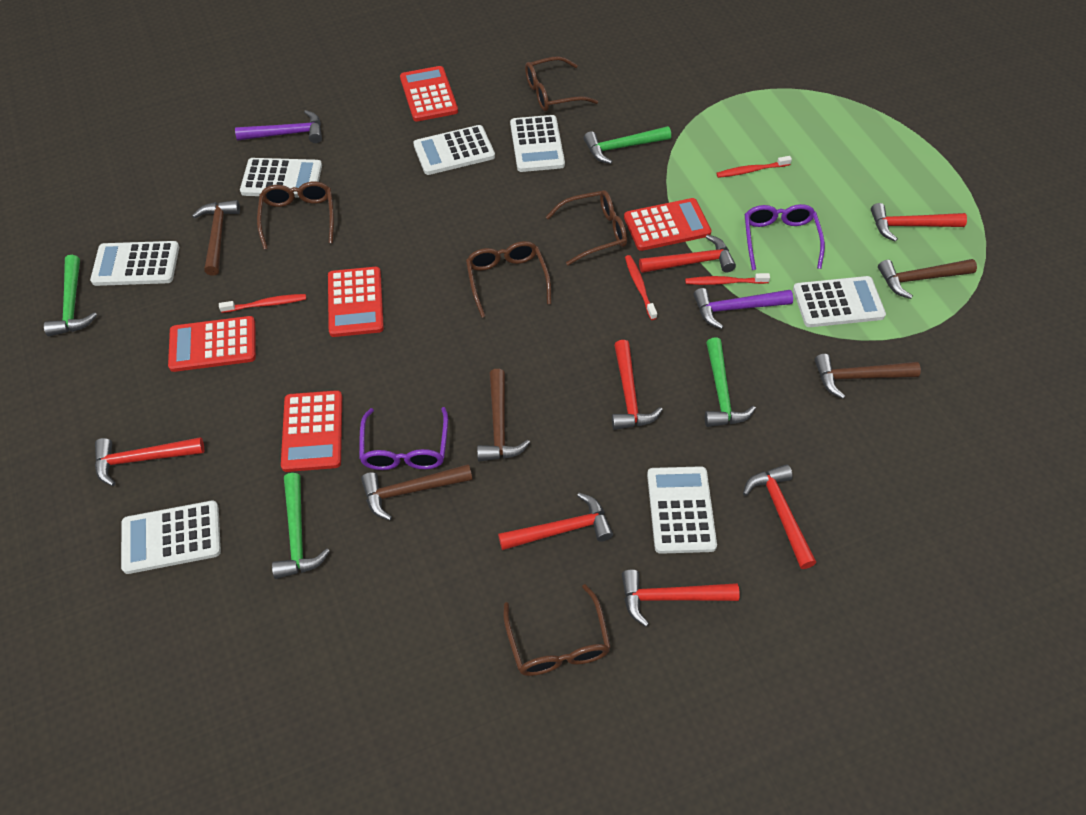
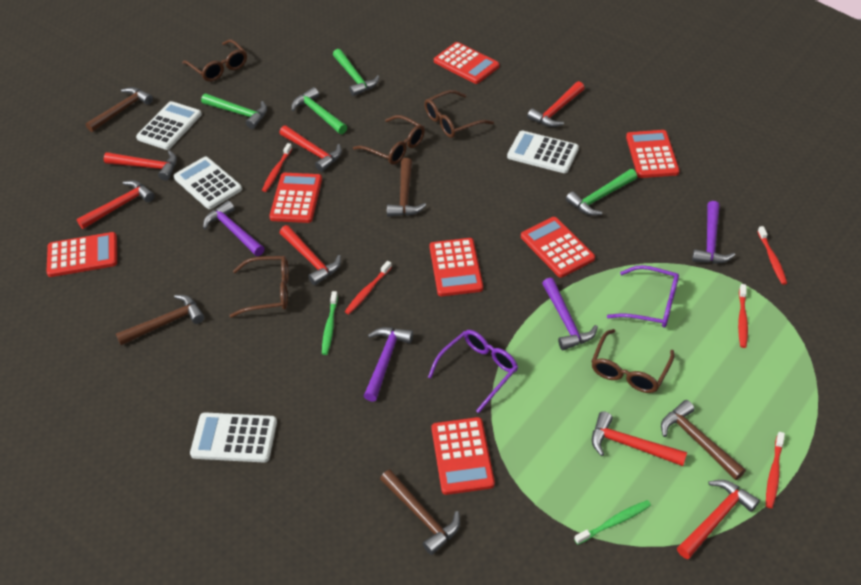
green toothbrush: none = 0 -> [322,291,338,355] [574,500,651,545] = 2
purple hammer: [235,110,322,143] [693,288,793,329] = 2 -> [203,200,265,256] [364,327,413,402] [542,277,598,350] [692,201,735,264] = 4
red calculator: [168,316,256,372] [281,390,342,472] [328,267,384,337] [400,66,458,122] [624,198,712,251] = 5 -> [46,232,117,277] [269,173,322,223] [429,238,483,296] [431,417,495,495] [434,42,499,84] [521,217,595,278] [626,130,680,178] = 7
red toothbrush: [219,294,306,313] [625,255,657,320] [685,273,770,285] [716,156,792,178] = 4 -> [262,143,292,192] [345,261,392,314] [738,284,748,348] [757,226,787,285] [766,432,785,508] = 5
white calculator: [90,241,179,286] [121,500,221,574] [240,158,322,197] [413,125,495,175] [510,115,565,172] [647,466,717,554] [793,276,886,327] = 7 -> [136,101,202,150] [174,156,242,209] [190,412,277,462] [507,131,579,173] = 4

